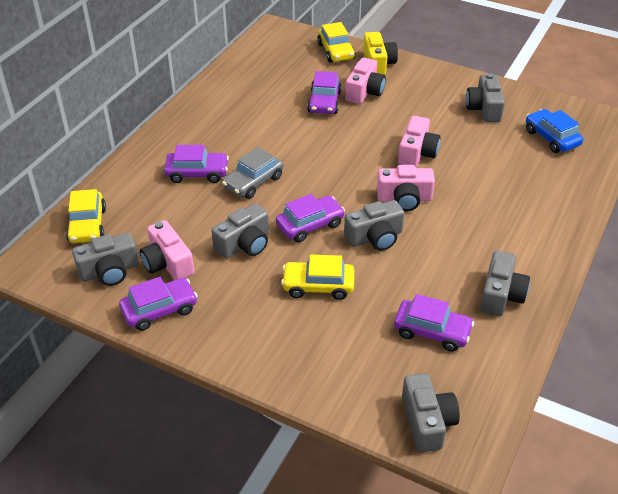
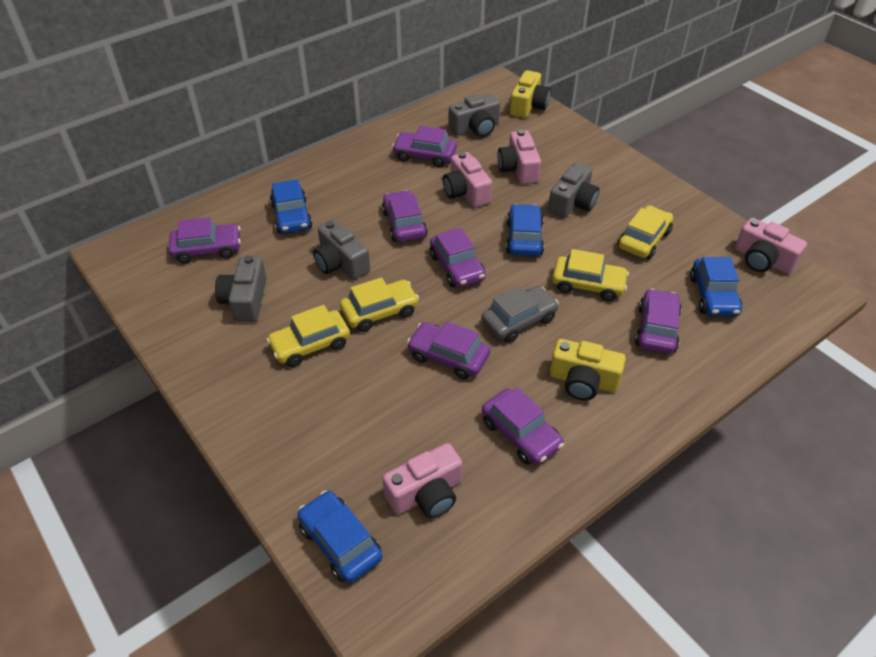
blue car: [526,109,583,153] = 1 -> [270,179,312,234] [298,490,382,583] [506,204,544,256] [690,257,742,316] = 4
grey camera: [72,233,139,286] [211,203,269,259] [344,200,404,251] [402,373,460,452] [466,73,505,122] [480,250,530,316] = 6 -> [215,255,267,322] [313,220,370,280] [448,94,500,137] [548,163,599,218] = 4
purple car: [119,277,198,331] [164,145,229,183] [276,194,345,242] [307,71,342,114] [394,294,474,352] = 5 -> [168,217,241,263] [382,190,428,242] [392,126,457,167] [407,321,490,380] [430,227,486,288] [482,387,564,465] [635,289,682,354] = 7
yellow camera: [363,32,398,75] = 1 -> [510,70,550,118] [550,339,626,400] = 2
yellow car: [66,189,106,243] [281,255,354,300] [317,22,355,62] = 3 -> [266,305,350,367] [340,277,419,332] [552,249,629,301] [618,206,673,259] = 4

